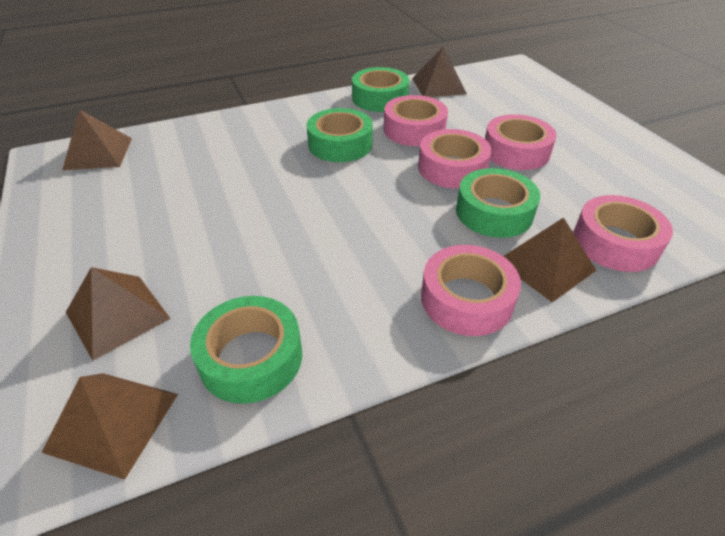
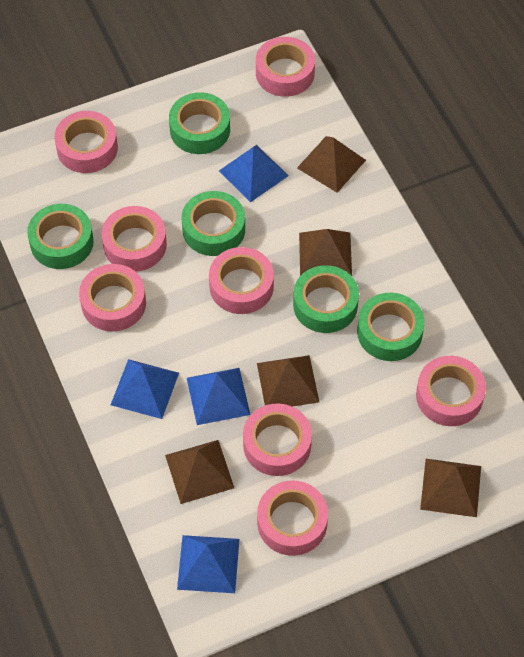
blue pyramid: none = 0 -> [111,359,179,419] [177,535,239,593] [187,368,251,425] [219,145,289,202] = 4
green tape: [190,296,302,404] [307,108,373,162] [352,67,410,112] [456,168,540,238] = 4 -> [27,204,94,269] [169,92,230,154] [182,191,245,256] [293,265,359,333] [357,293,425,361] = 5
pink tape: [384,95,448,146] [418,129,491,188] [421,245,521,336] [485,114,557,170] [573,195,673,272] = 5 -> [54,111,118,173] [79,264,146,332] [102,206,167,271] [209,247,274,314] [243,404,312,476] [256,37,315,97] [257,480,328,556] [416,356,486,426] = 8

